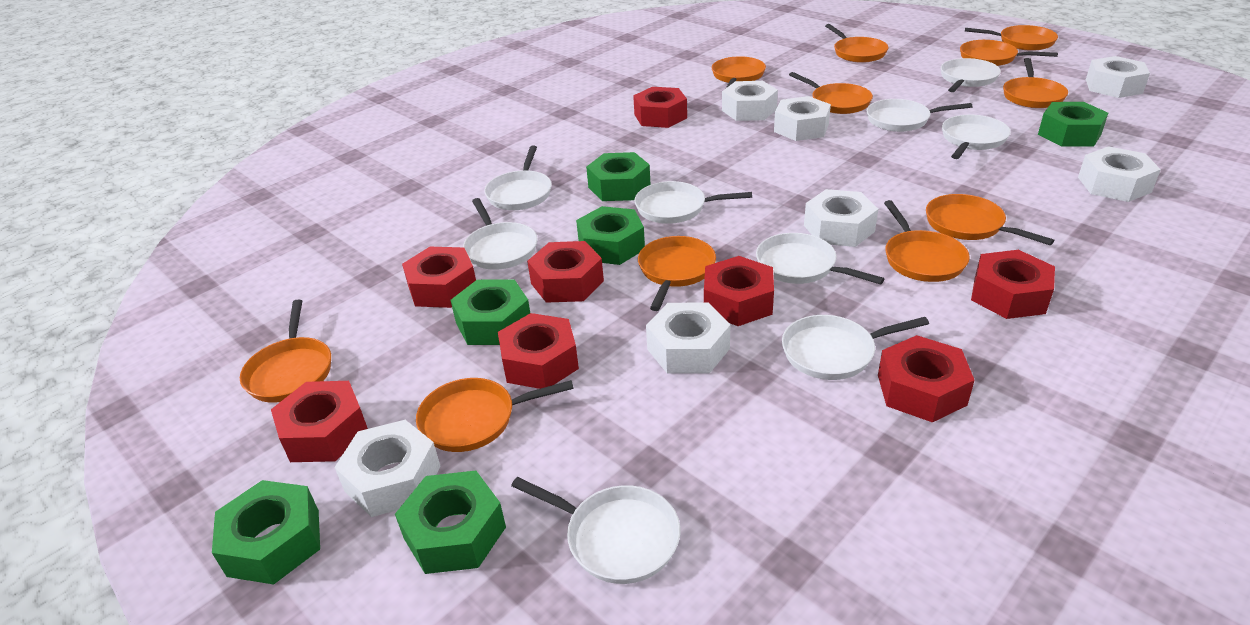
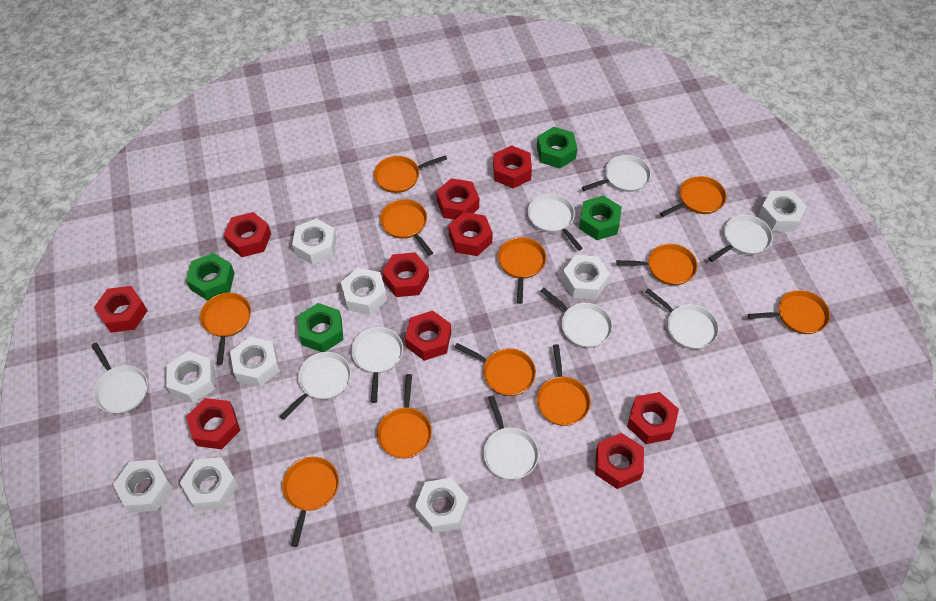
green nut: [212,480,320,584] [395,471,506,574] [451,279,530,345] [576,206,645,265] [586,152,651,201] [1038,102,1108,147] = 6 -> [186,253,235,301] [298,303,343,352] [537,127,577,169] [579,196,622,240] = 4
red nut: [271,381,368,462] [402,247,476,308] [498,313,579,389] [527,241,604,303] [633,87,687,128] [704,256,774,326] [878,335,975,422] [971,250,1055,319] = 8 -> [94,286,148,333] [186,398,240,449] [224,212,271,257] [382,252,429,297] [405,311,451,361] [436,178,479,220] [449,212,493,256] [493,145,532,188] [595,433,644,489] [627,392,679,444] = 10
white nut: [334,420,441,517] [646,302,730,374] [722,81,778,121] [774,96,831,141] [804,189,878,247] [1078,146,1161,202] [1086,56,1150,98] = 7 -> [113,460,173,513] [166,351,215,403] [180,457,238,511] [230,336,280,387] [292,218,337,265] [341,268,387,315] [415,478,469,533] [562,255,610,299] [758,191,807,232] = 9

